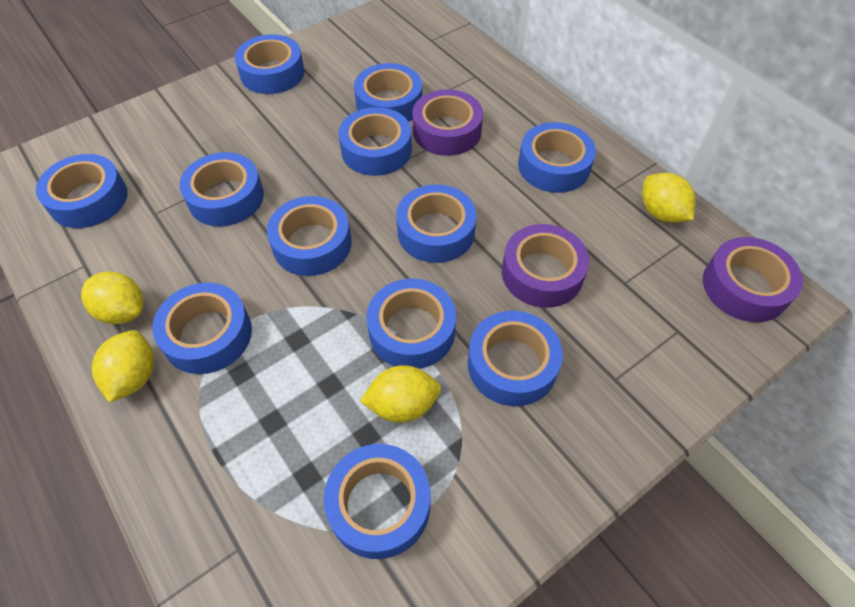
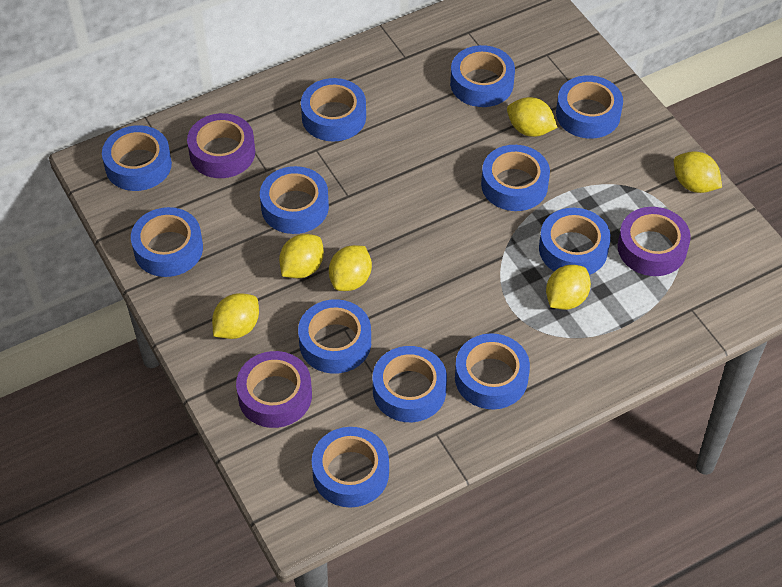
yellow lemon: [81,272,144,324] [92,330,154,403] [360,365,441,423] [642,173,696,223] = 4 -> [212,293,259,339] [279,234,324,278] [329,245,372,291] [507,97,558,137] [546,265,591,310] [674,151,722,193] = 6

